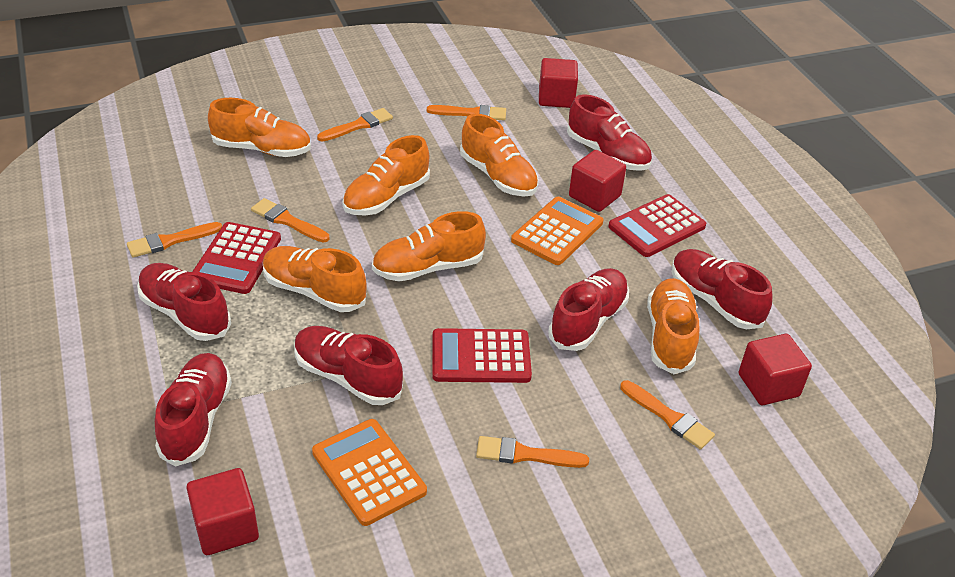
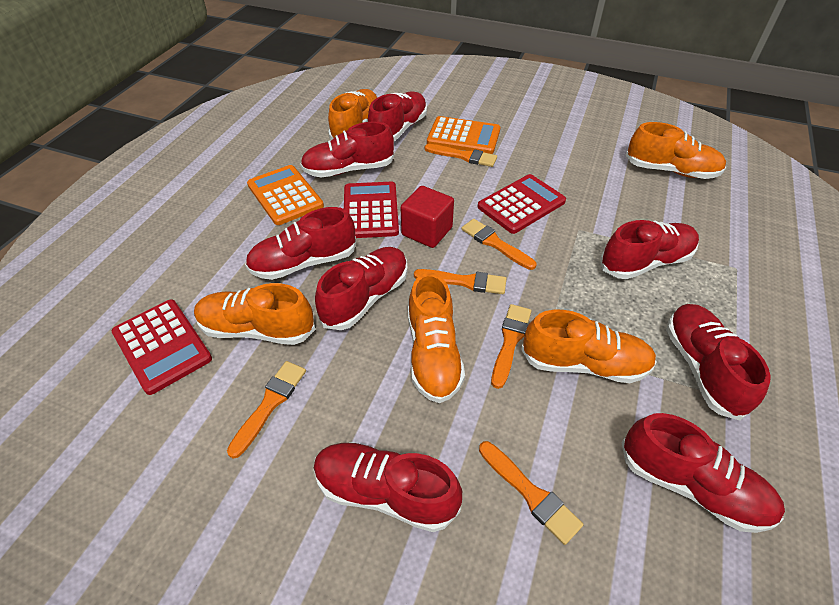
orange shoe: [208,98,311,157] [263,246,367,312] [342,135,430,216] [372,211,486,281] [460,114,539,197] [647,278,699,374] = 6 -> [194,283,315,345] [328,89,377,140] [408,272,465,403] [521,310,656,383] [625,122,726,179] = 5
red cube: [186,468,259,555] [539,58,578,108] [569,150,626,212] [739,334,812,405] = 4 -> [400,186,454,248] = 1
red shoe: [137,263,231,341] [155,353,232,467] [294,326,403,405] [548,268,629,351] [567,94,652,171] [672,249,772,329] = 6 -> [245,207,356,280] [300,122,394,178] [314,442,462,532] [315,247,408,330] [368,91,427,141] [600,220,699,279] [621,413,785,533] [666,304,771,420] = 8

